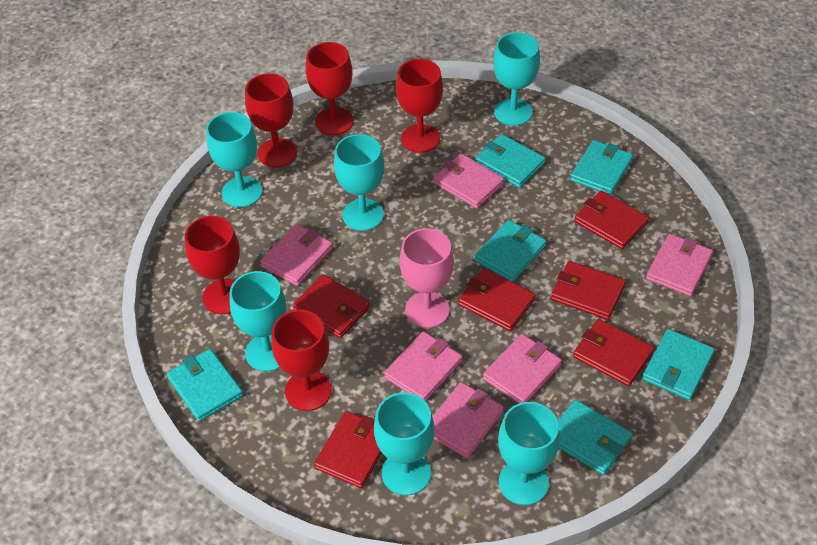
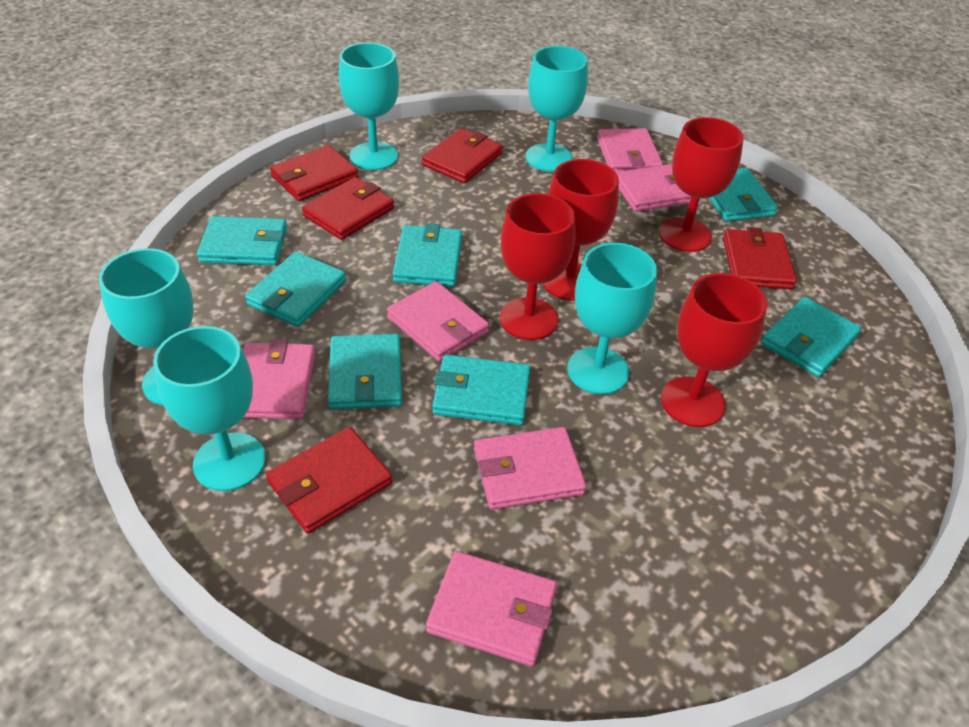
pink goblet: [400,228,454,328] = 1 -> none = 0
red goblet: [185,216,240,314] [245,73,297,168] [271,310,332,411] [306,42,354,135] [396,59,443,153] = 5 -> [500,193,576,340] [543,159,619,301] [659,117,744,252] [661,273,767,427] = 4
red wallet: [293,274,370,338] [314,411,382,488] [458,268,535,331] [551,261,626,320] [573,319,654,386] [574,191,649,249] = 6 -> [266,427,392,534] [270,145,359,201] [302,177,394,240] [422,128,503,183] [723,227,797,289] = 5
turquoise goblet: [206,112,262,207] [230,271,286,371] [334,134,384,231] [374,392,434,495] [493,32,540,126] [498,402,560,505] = 6 -> [99,248,194,406] [153,326,265,491] [339,43,399,170] [525,46,588,172] [567,243,657,394] = 5
turquoise wallet: [167,349,243,422] [475,134,545,188] [475,220,546,282] [558,400,632,475] [570,140,633,195] [642,329,715,400] = 6 -> [197,216,287,266] [245,251,346,327] [328,334,402,410] [393,223,462,287] [432,355,530,425] [709,168,778,221] [761,297,861,377] = 7

